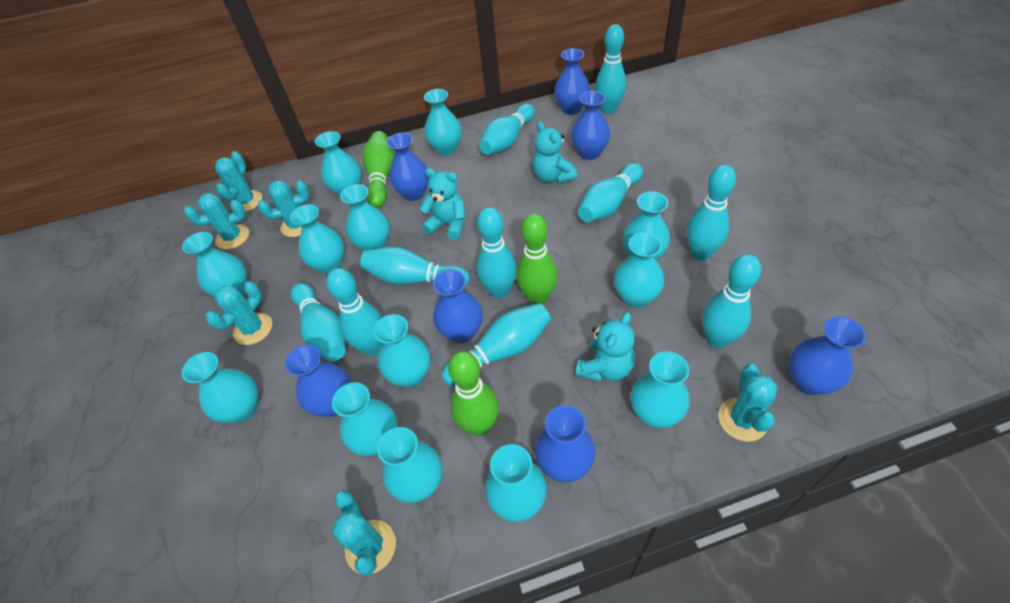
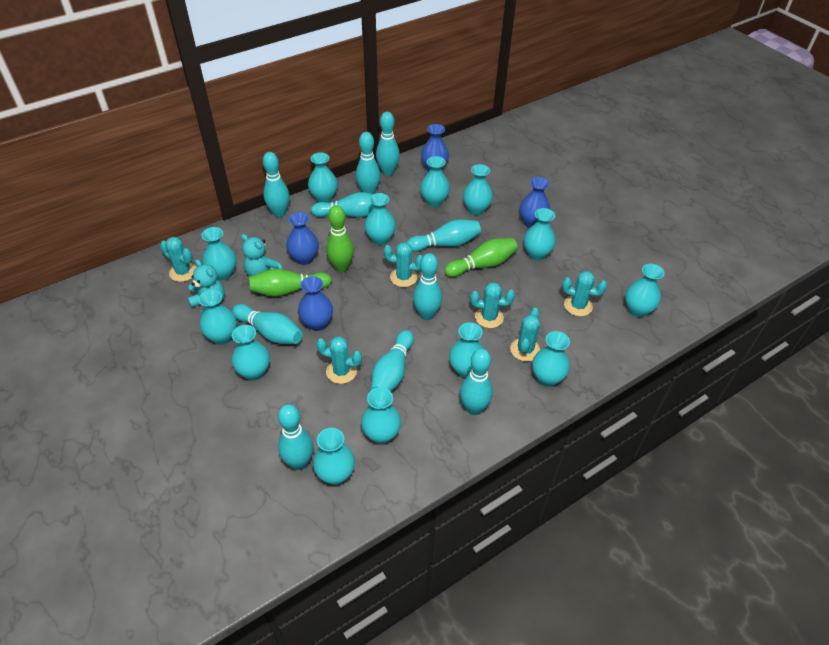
blue vase: [285,345,351,417] [387,133,429,201] [433,270,483,343] [535,405,595,482] [554,48,590,115] [571,91,610,160] [789,316,866,395] = 7 -> [286,212,319,265] [298,276,333,331] [421,124,449,172] [520,177,550,228] = 4
turquoise teddy bear: [420,168,465,240] [533,121,577,184] [575,312,635,382] = 3 -> [188,259,225,316] [241,234,282,276] = 2

